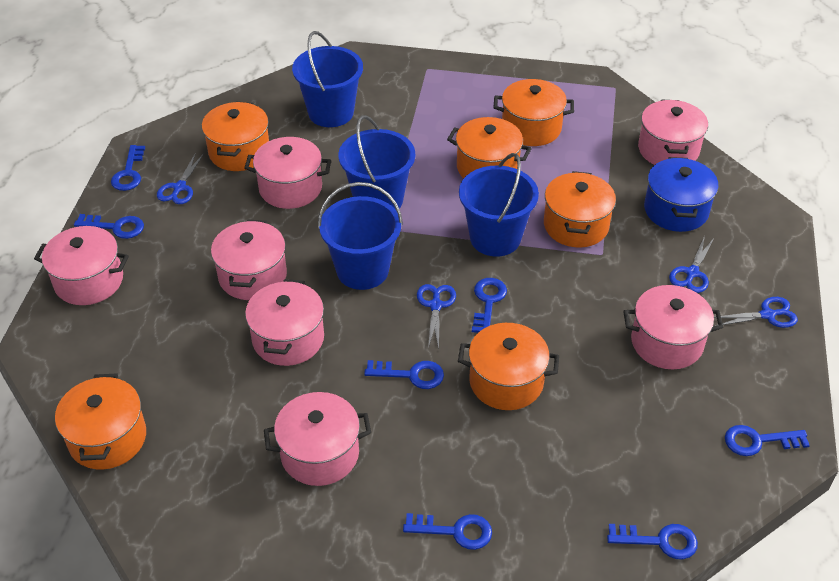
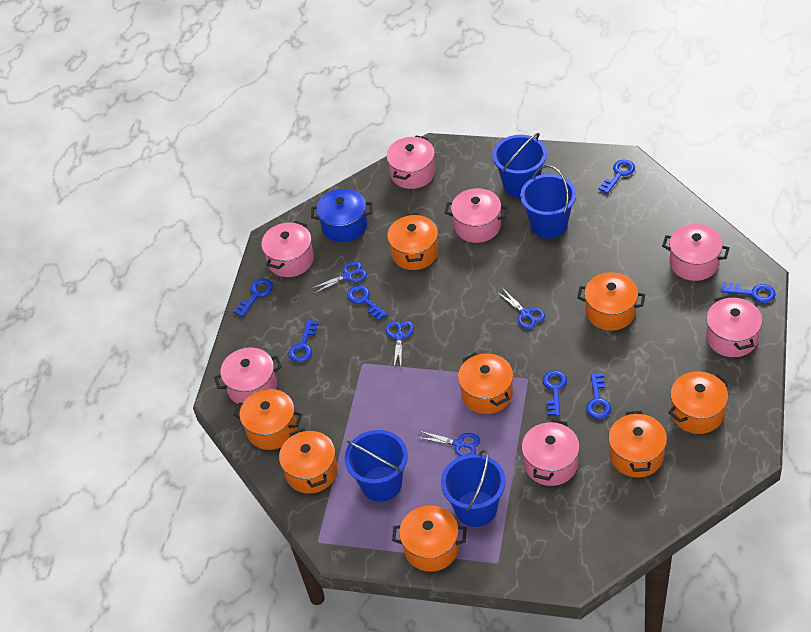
orange pot: [55,374,146,470] [202,102,269,171] [447,117,532,179] [458,323,559,410] [493,79,574,146] [544,171,616,248] = 6 -> [234,389,302,450] [279,428,338,493] [387,213,439,270] [392,505,466,572] [458,352,513,414] [577,272,645,331] [609,411,667,477] [668,372,729,434] = 8

